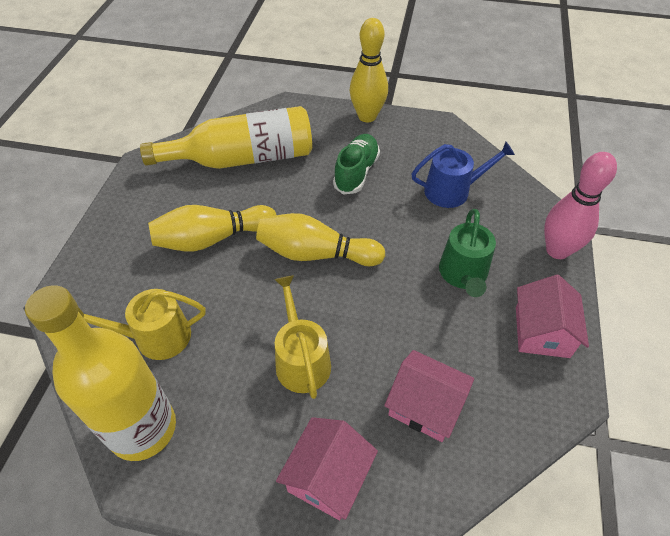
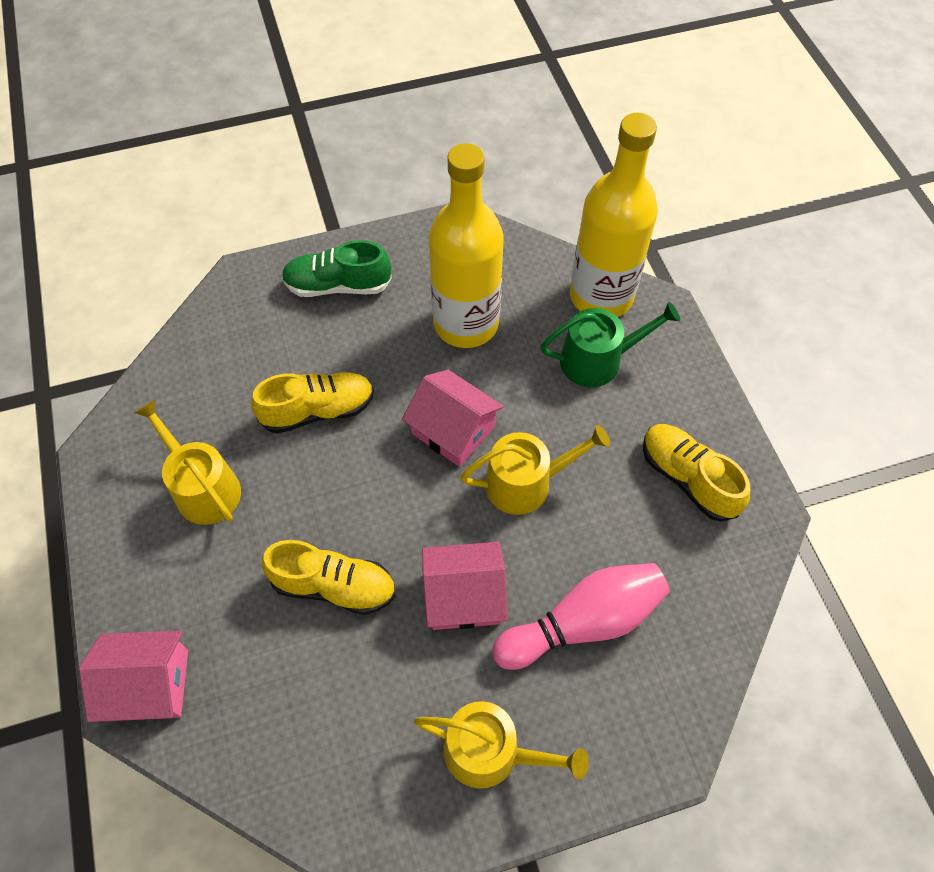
blue watering can: [411,142,515,208] = 1 -> none = 0
yellow bowling pin: [148,205,276,252] [256,213,385,266] [350,18,388,122] = 3 -> none = 0
yellow shoe: none = 0 -> [251,372,374,434] [262,540,396,615] [643,424,750,522] = 3
yellow watering can: [78,289,206,360] [274,275,331,399] = 2 -> [134,400,241,525] [414,701,589,789] [460,425,610,515] = 3

